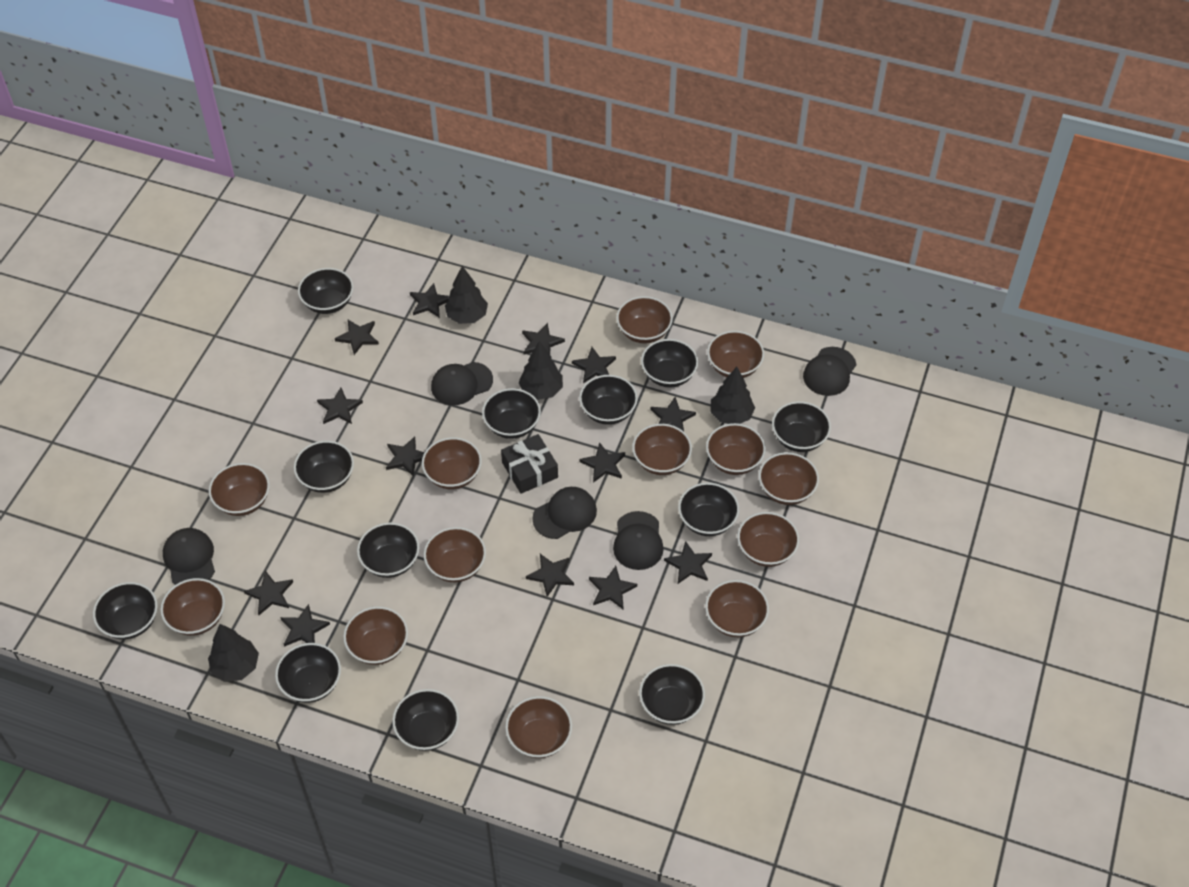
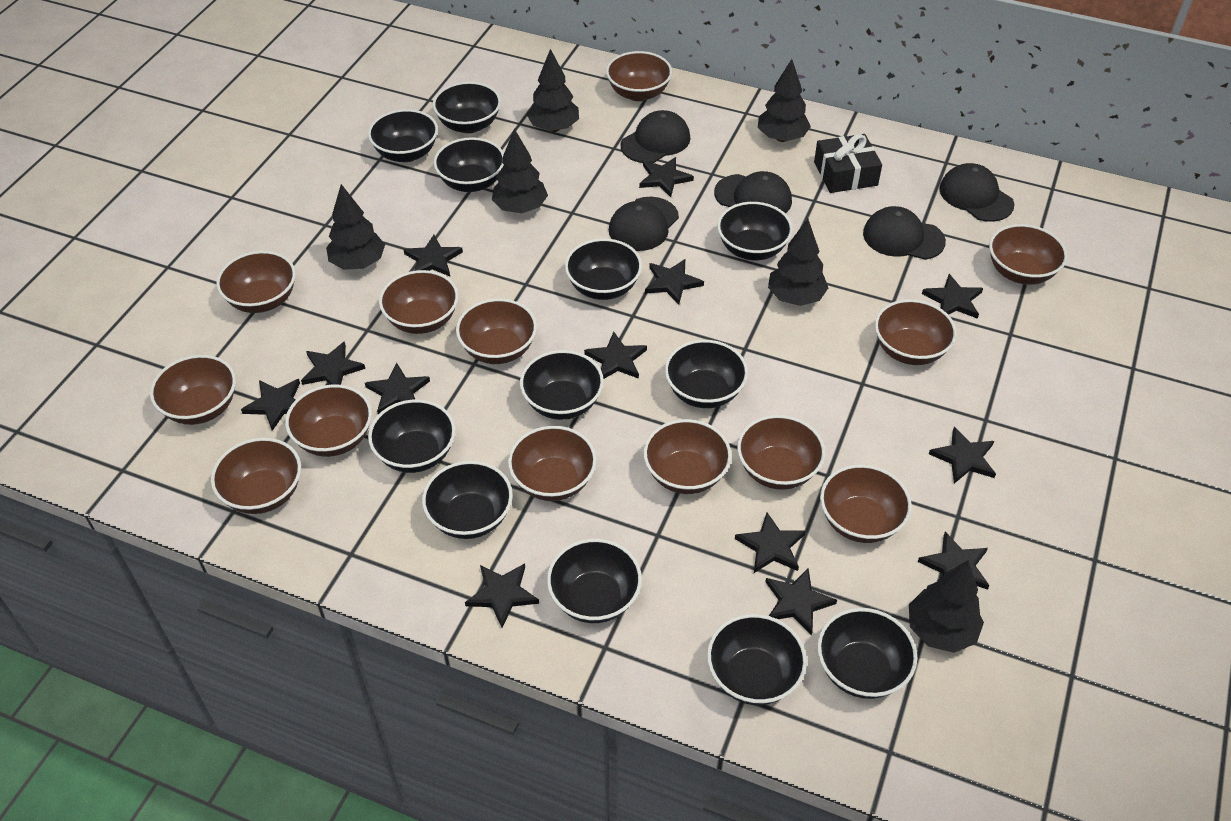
black tree: [208,624,259,682] [445,266,488,324] [518,341,563,400] [710,367,755,424] = 4 -> [326,184,385,270] [492,129,548,213] [527,49,579,132] [758,59,811,142] [768,219,828,306] [909,560,984,653] = 6

